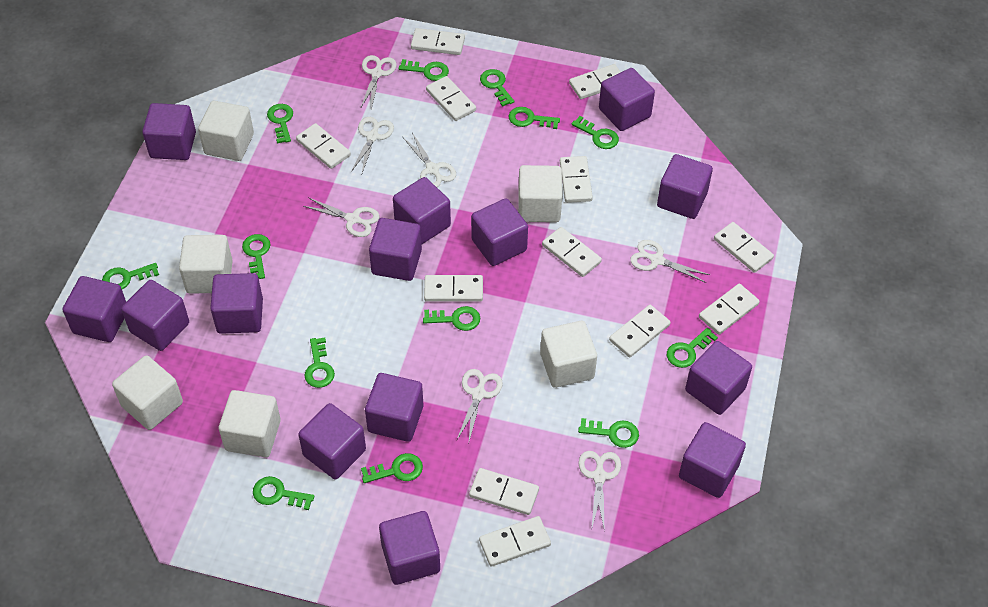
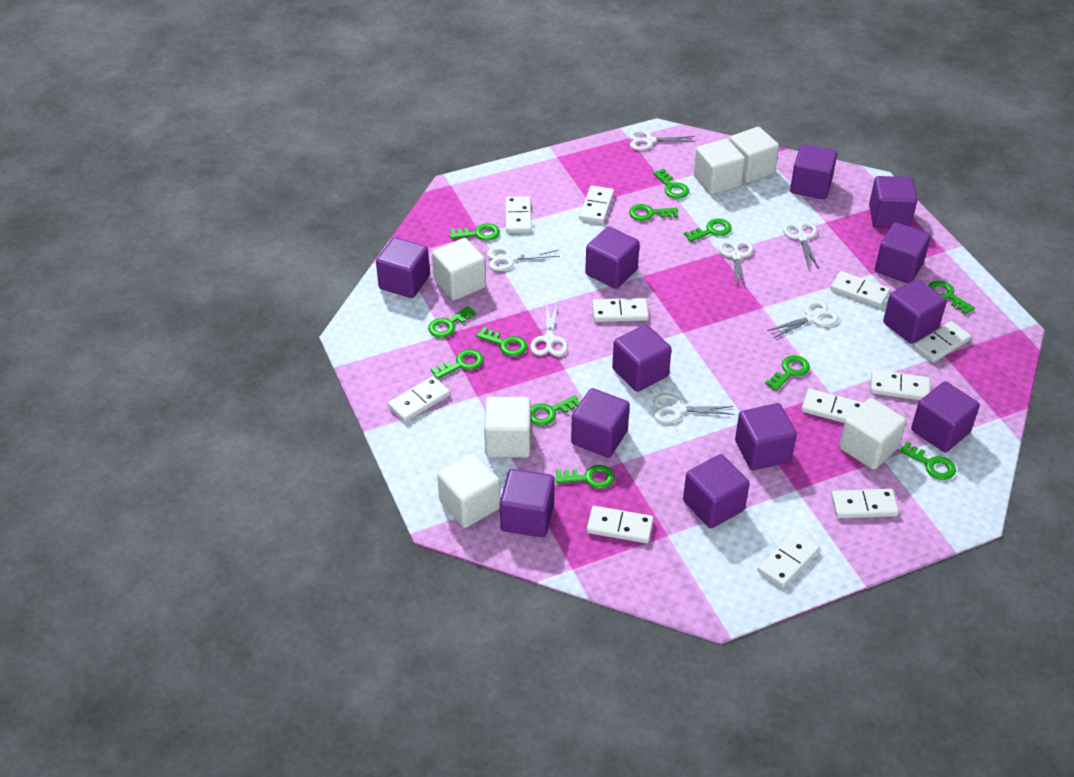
green key: [102,263,159,289] [242,234,270,279] [253,476,315,510] [267,104,293,143] [304,337,335,388] [361,453,423,483] [399,59,449,81] [423,306,480,331] [480,69,515,107] [509,107,560,129] [571,116,619,149] [578,418,639,448] [667,328,718,368] = 13 -> [428,306,477,338] [431,349,484,379] [450,223,500,241] [476,327,527,357] [531,395,580,426] [555,465,615,489] [629,204,678,221] [653,169,689,199] [684,219,732,242] [765,355,810,391] [899,441,956,480] [928,281,975,315] = 12
purple cube: [62,276,126,342] [121,280,189,351] [142,103,196,160] [210,273,263,334] [298,403,366,479] [365,373,423,442] [369,218,422,281] [379,511,440,585] [393,177,451,244] [471,198,528,266] [599,68,655,131] [657,154,713,219] [679,422,746,498] [685,341,752,415] = 14 -> [376,237,430,298] [500,469,555,537] [571,388,630,458] [585,226,640,289] [612,324,672,392] [683,454,750,528] [735,403,797,470] [790,144,837,199] [869,176,918,228] [875,222,931,283] [883,279,947,344] [911,381,980,452] = 12
white domino: [296,123,351,169] [411,28,465,55] [424,275,483,302] [426,76,476,121] [469,468,539,515] [479,516,551,567] [542,227,602,277] [560,156,593,203] [569,64,621,99] [609,305,671,357] [699,284,760,335] [714,222,774,273] = 12 -> [388,376,450,422] [505,196,532,233] [579,186,614,224] [587,506,654,543] [592,298,649,322] [758,530,820,588] [801,389,864,423] [830,271,890,308] [831,489,899,518] [870,369,930,400] [913,321,971,363] = 11

